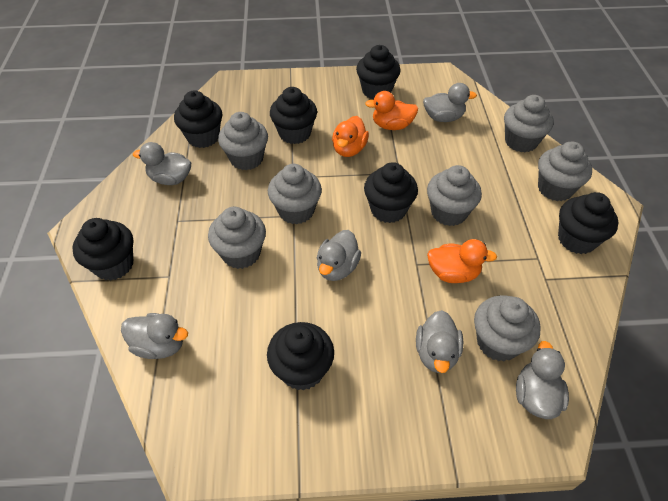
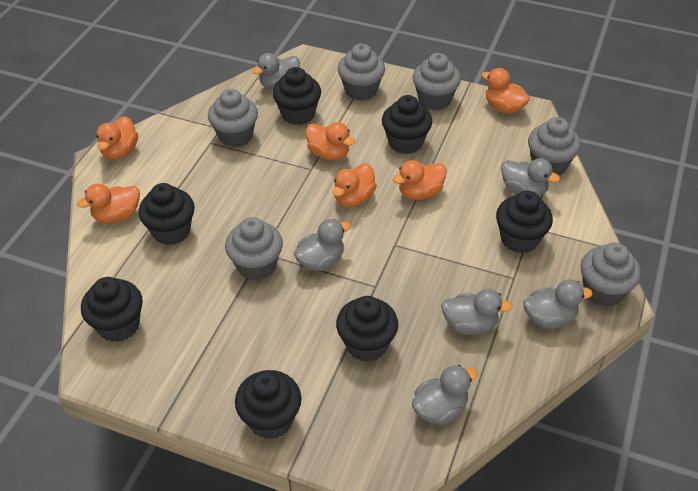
grey cupcake: [208,207,266,269] [218,112,268,170] [268,164,322,224] [427,165,482,226] [474,295,541,361] [504,95,554,153] [538,141,592,201] = 7 -> [208,89,258,148] [225,217,283,281] [338,44,385,101] [413,53,461,110] [528,117,581,175] [581,242,641,307] = 6
orange duck: [332,116,369,157] [365,91,418,130] [427,239,497,283] = 3 -> [77,184,140,224] [96,116,138,160] [306,122,355,160] [332,164,377,207] [393,160,447,200] [482,68,530,114] = 6

